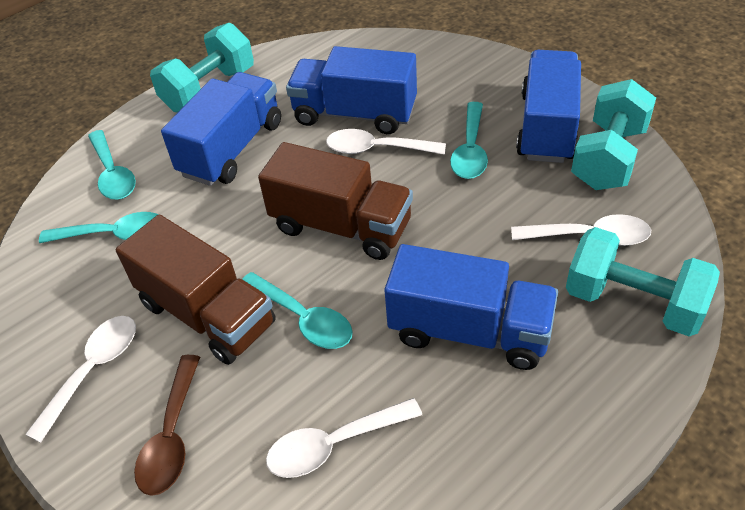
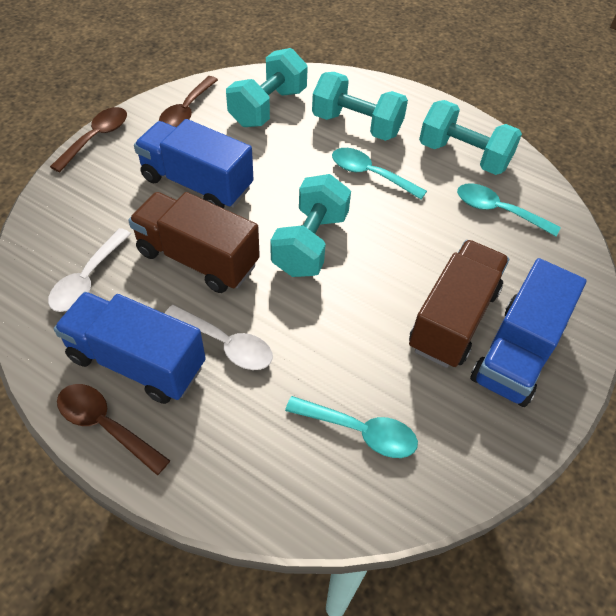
blue truck: [161,72,281,186] [286,46,417,134] [384,244,558,370] [516,50,581,163] = 4 -> [54,292,206,404] [134,119,254,208] [470,258,587,407] = 3
brown spoon: [134,355,200,496] = 1 -> [50,107,127,172] [57,384,170,475] [159,76,218,127] = 3
turquoise dumbbell: [150,23,254,113] [566,227,720,336] [571,79,656,190] = 3 -> [226,48,308,127] [270,174,351,277] [312,72,408,141] [419,100,522,175] = 4
turquoise spoon: [39,212,159,243] [88,130,136,200] [242,272,353,349] [450,102,488,179] = 4 -> [285,396,418,458] [332,148,427,199] [457,183,561,236] = 3
white spoon: [25,316,136,443] [266,398,422,478] [326,129,446,155] [511,214,651,246] = 4 -> [48,228,131,312] [164,305,273,370] = 2

